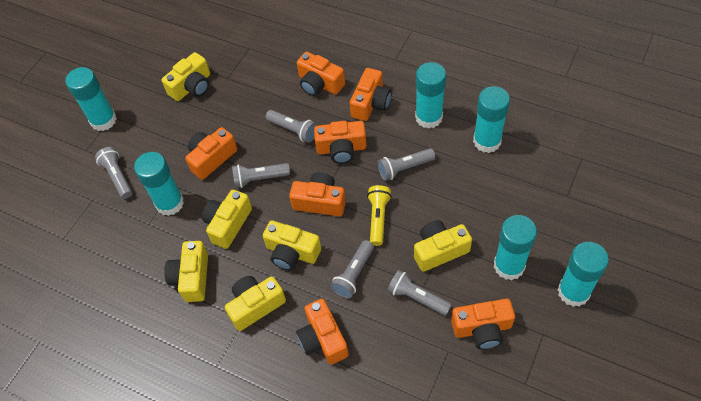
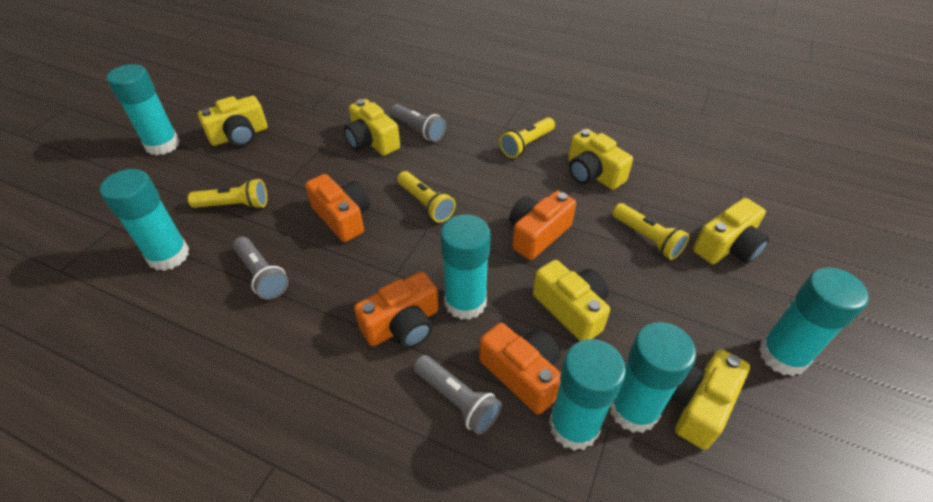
grey flashlight: [95,147,132,199] [232,163,290,188] [265,110,318,143] [330,240,374,298] [378,148,435,181] [388,270,452,316] = 6 -> [233,237,289,300] [390,104,446,142] [413,355,502,435] = 3
orange camera: [185,127,237,180] [289,172,346,216] [296,299,349,365] [297,52,345,96] [314,121,367,164] [350,68,392,121] [451,299,515,350] = 7 -> [305,174,370,242] [354,271,438,348] [479,323,561,414] [509,191,576,260] = 4
yellow flashlight: [367,185,392,246] = 1 -> [188,179,267,209] [397,171,456,223] [500,117,555,158] [612,203,689,260] = 4

